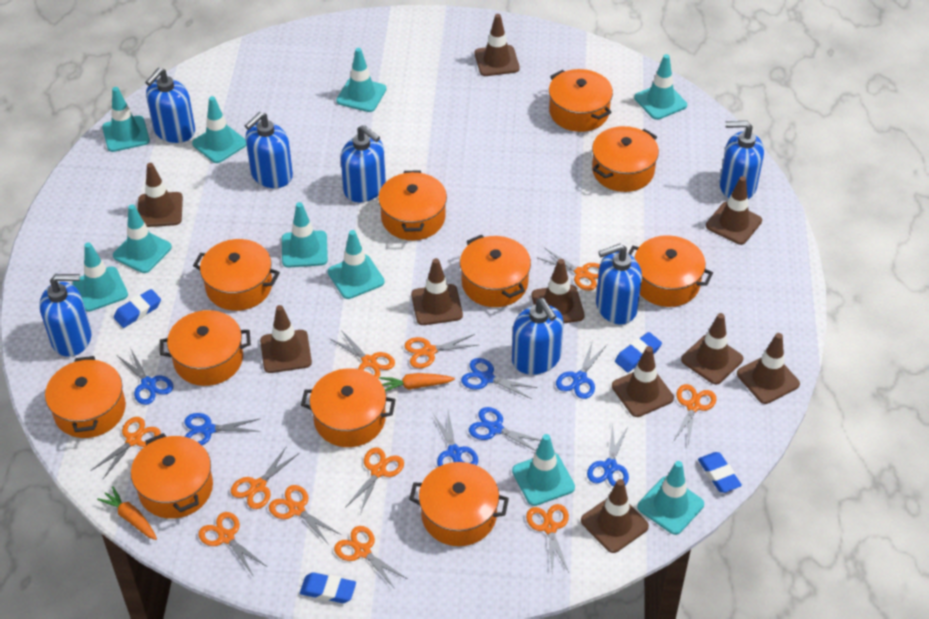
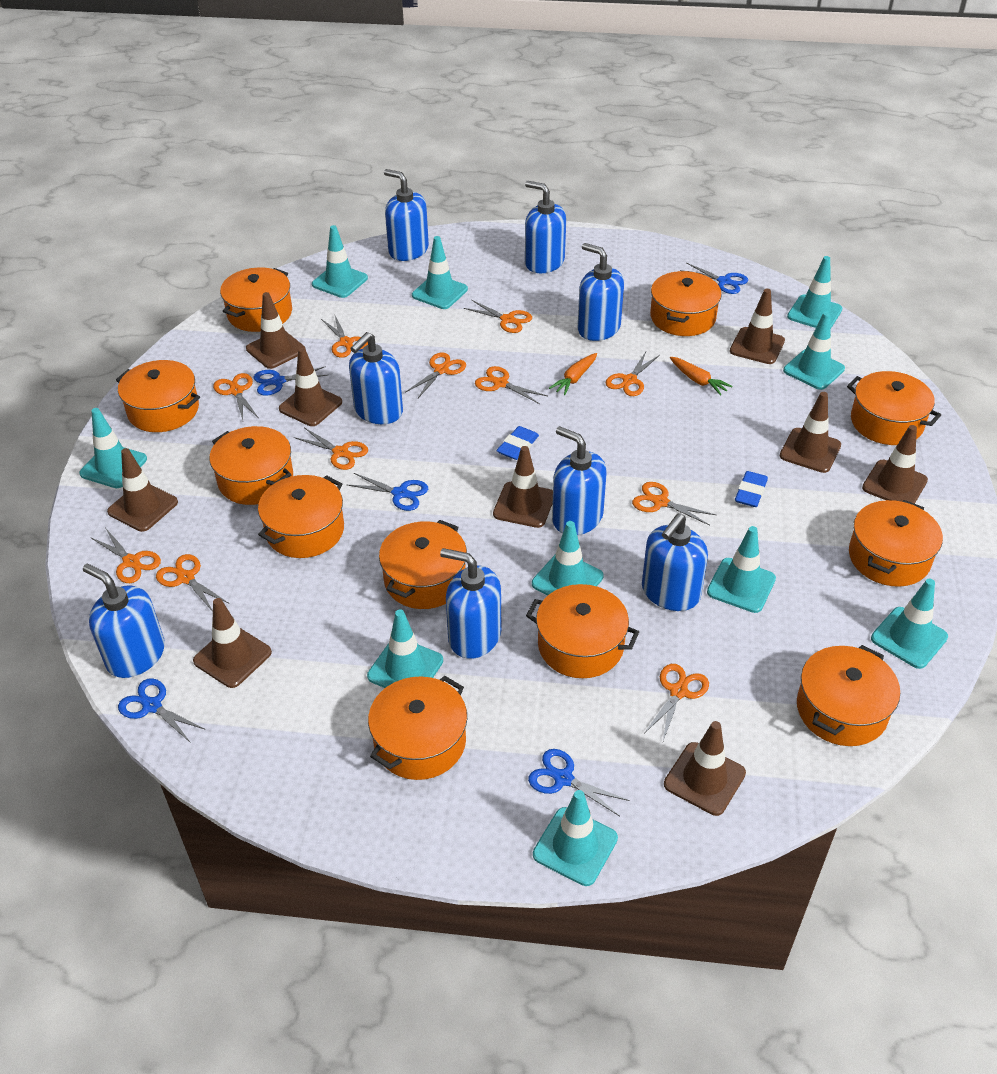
blue eraser: [114,289,161,328] [300,572,356,603] [615,332,662,372] [698,452,742,493] = 4 -> [496,426,539,460] [735,471,768,507] = 2
blue scissors: [118,349,173,405] [184,413,260,445] [433,411,478,467] [461,358,538,399] [469,407,541,451] [556,340,607,399] [587,423,629,487] = 7 -> [118,678,206,743] [254,366,328,395] [348,473,428,511] [528,749,630,816] [680,263,748,294] = 5
blue soap dispenser: [39,274,92,357] [145,68,195,143] [245,112,293,188] [341,125,386,202] [512,298,564,375] [596,244,642,325] [719,121,764,199] = 7 -> [83,564,165,678] [349,332,403,424] [384,169,429,261] [440,548,502,659] [525,181,566,273] [552,426,607,535] [578,243,624,341] [642,514,708,611] = 8
brown traffic cone: [137,163,183,227] [260,305,312,373] [411,258,463,325] [475,14,520,76] [532,259,585,323] [581,479,649,553] [612,346,674,417] [681,313,743,384] [706,176,762,245] [737,333,800,404] = 10 -> [107,448,178,532] [193,598,272,688] [246,292,306,369] [279,347,342,426] [493,446,553,528] [664,721,746,816] [730,289,785,364] [780,392,841,473] [862,425,928,504] = 9

